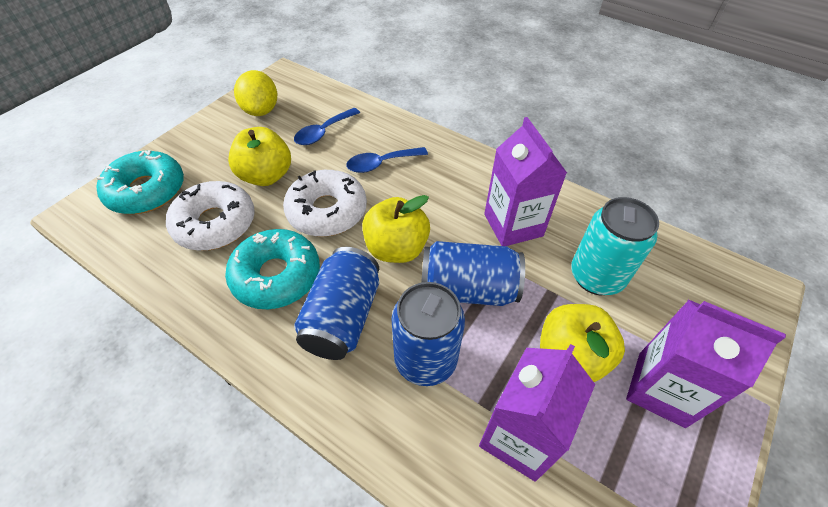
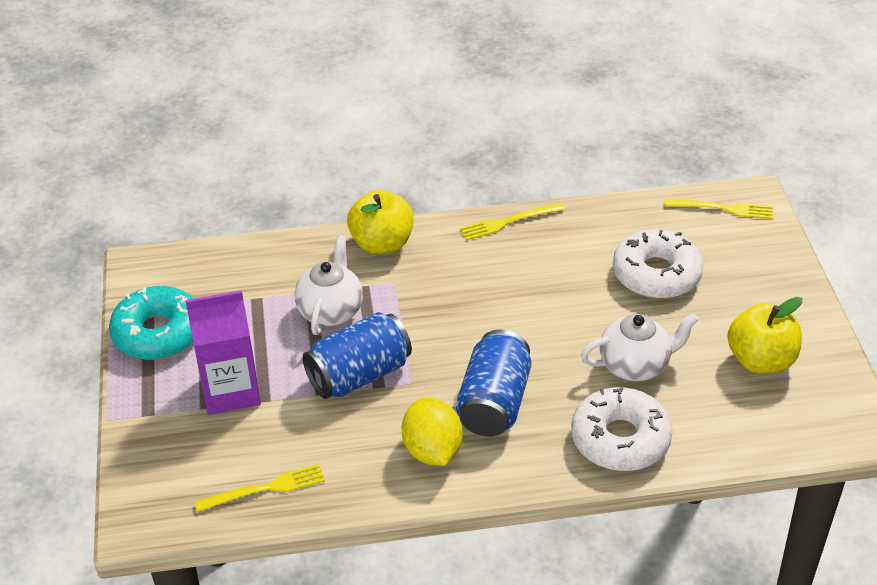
blue can: [294,247,379,360] [391,282,465,386] [422,241,525,306] = 3 -> [303,312,412,399] [456,330,531,437] = 2
blue spoon: [294,108,360,145] [346,147,428,173] = 2 -> none = 0
purple carton: [479,344,595,482] [484,117,567,246] [626,300,786,428] = 3 -> [186,290,261,415] = 1
turquoise can: [571,197,659,295] = 1 -> none = 0
turquoise donut: [96,150,184,214] [225,229,320,309] = 2 -> [109,286,194,360] = 1
white teapot: none = 0 -> [295,235,363,335] [581,313,699,381] = 2
yellow apple: [228,127,291,186] [362,195,430,263] [540,304,625,382] = 3 -> [347,190,414,254] [728,297,802,374] = 2
yellow fork: none = 0 -> [195,464,325,512] [460,203,565,240] [664,199,773,219] = 3

